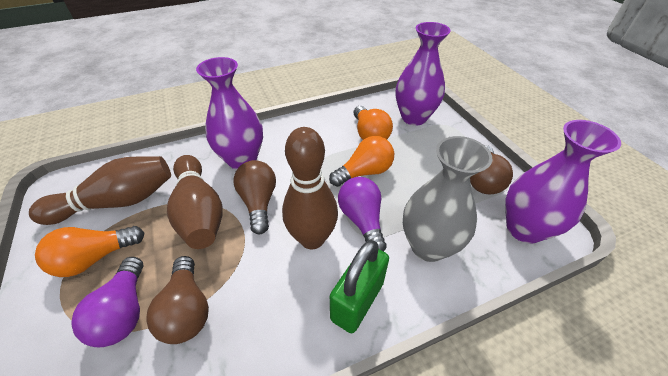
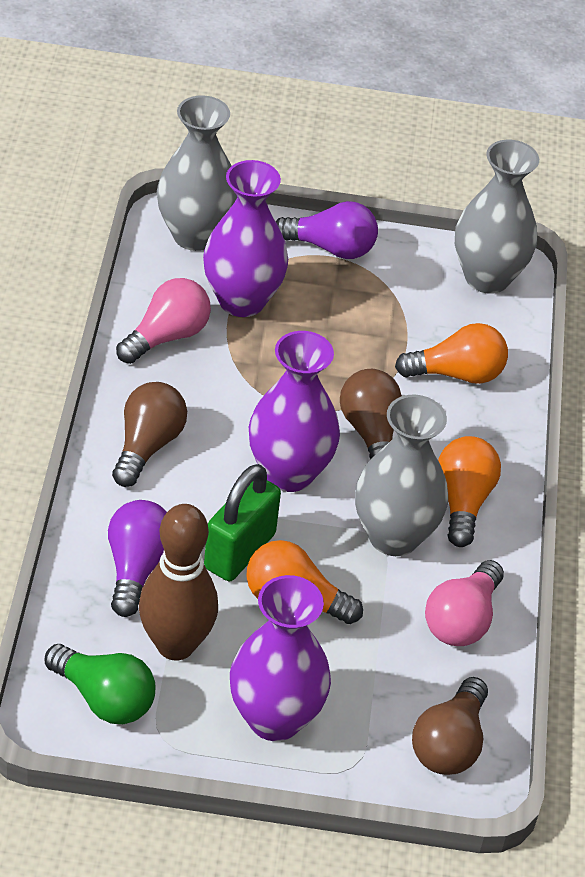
brown bowling pin: [29,156,171,225] [167,155,223,249] [282,127,338,250] = 3 -> [139,504,218,661] = 1
green light bulb: none = 0 -> [45,644,155,724] = 1
grey vase: [403,136,492,262] = 1 -> [157,95,237,251] [355,395,448,556] [455,140,539,294] = 3
pink light bulb: none = 0 -> [116,278,211,364] [425,560,504,646] = 2

